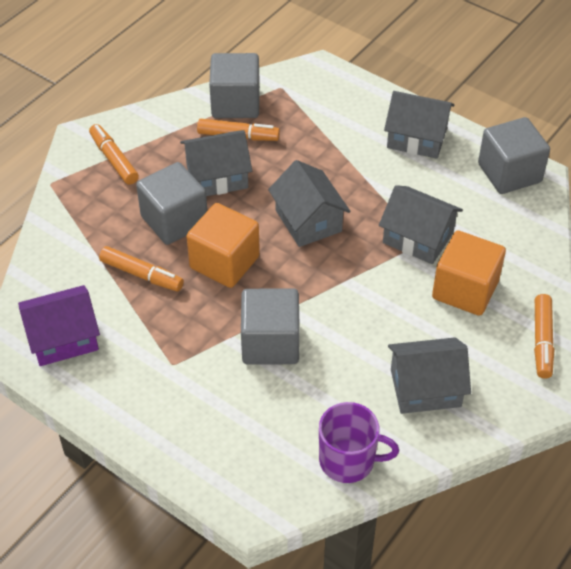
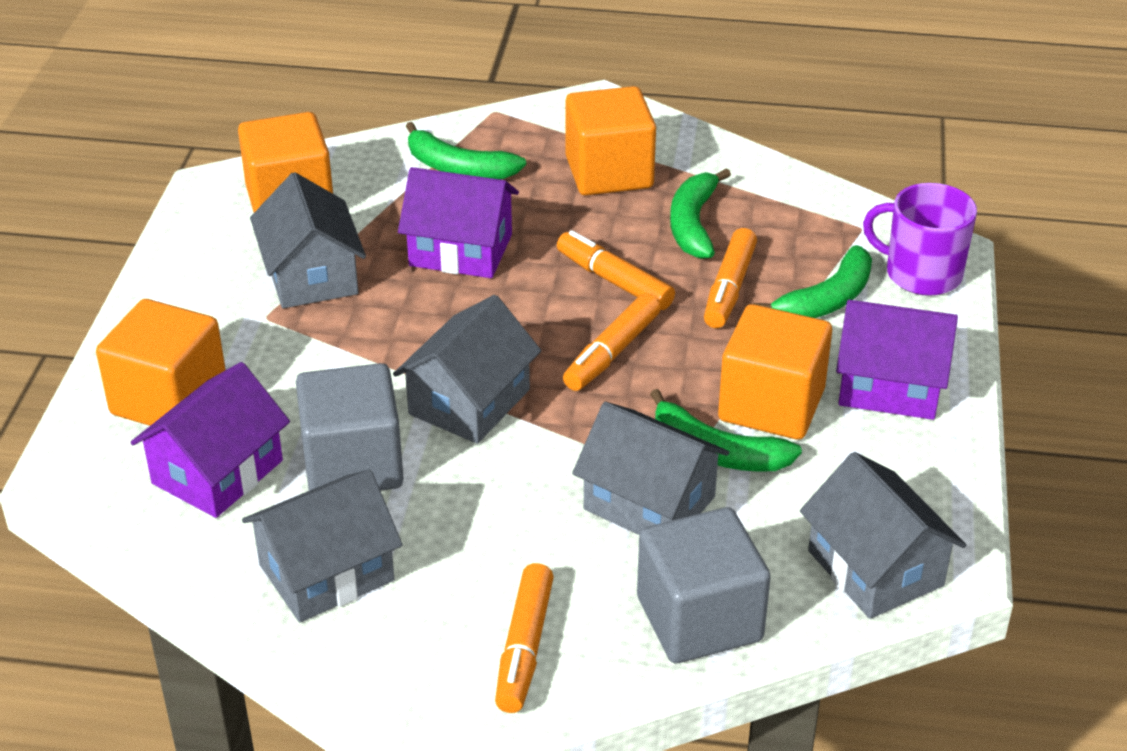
green banana: none = 0 -> [406,122,526,179] [650,389,802,472] [670,168,731,259] [753,245,872,318] = 4
grey cube: [136,162,207,245] [209,53,260,118] [241,288,300,365] [478,117,550,194] = 4 -> [296,363,404,491] [637,507,771,663] = 2
orange cube: [186,203,260,288] [432,230,506,316] = 2 -> [96,299,226,426] [238,112,333,212] [565,86,656,195] [718,304,832,440] = 4
purple house: [18,285,100,366] = 1 -> [130,362,290,518] [398,167,519,278] [836,300,958,420] = 3

